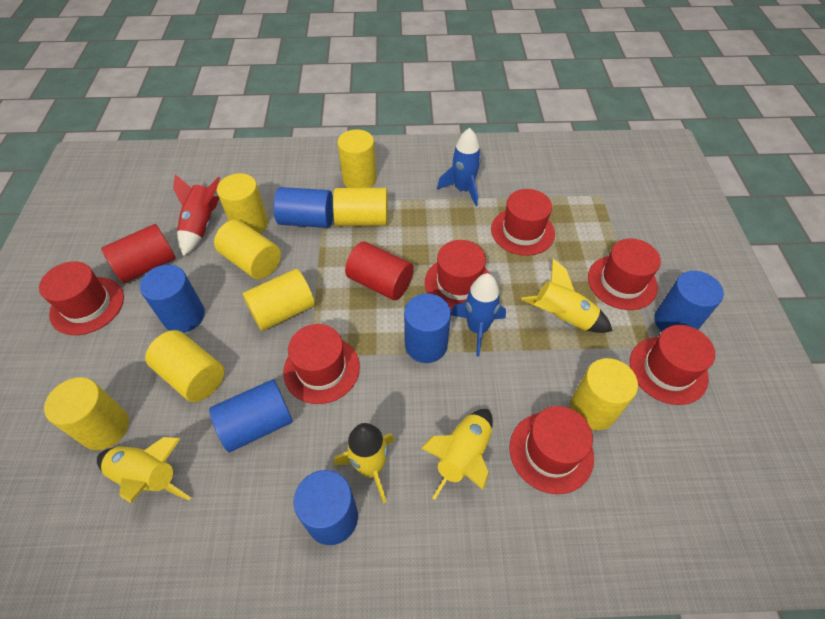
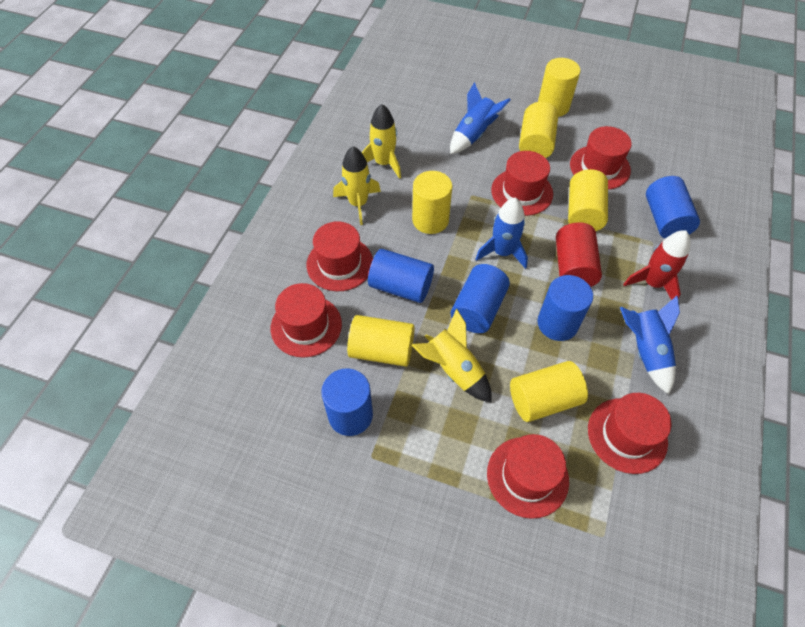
blue cylinder: [140,265,205,333] [209,379,293,452] [274,187,333,228] [294,470,358,545] [404,293,451,363] [654,271,724,332] = 6 -> [321,368,373,436] [368,249,434,303] [451,264,510,333] [537,275,593,341] [646,176,700,239] = 5
blue rocket: [437,128,481,206] [451,273,506,356] = 2 -> [450,82,511,154] [475,197,528,269] [620,295,680,394] = 3
red cylinder: [101,224,176,283] [345,242,414,300] = 2 -> [556,222,602,287] = 1
red hat: [39,261,124,335] [283,324,360,404] [425,240,490,311] [491,189,555,256] [510,406,594,494] [588,239,661,310] [630,325,715,405] = 7 -> [271,283,342,358] [306,221,373,291] [487,434,569,519] [491,151,553,216] [570,126,632,190] [588,393,672,474] = 6
yellow cylinder: [44,377,129,450] [145,330,225,402] [214,220,281,280] [217,173,268,234] [243,269,315,331] [333,188,388,226] [337,129,377,188] [570,358,638,430] = 8 -> [347,315,415,367] [412,171,452,234] [510,361,588,422] [519,102,558,158] [538,58,580,117] [568,169,608,231] = 6
yellow rocket: [97,437,191,503] [334,423,395,504] [421,409,493,500] [521,258,613,333] = 4 -> [333,146,381,225] [362,104,401,179] [412,309,491,402] = 3

